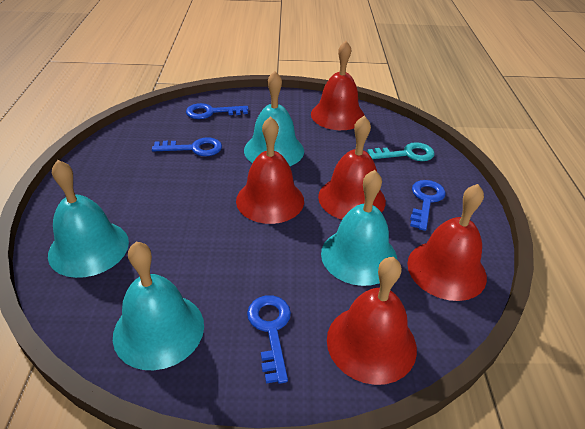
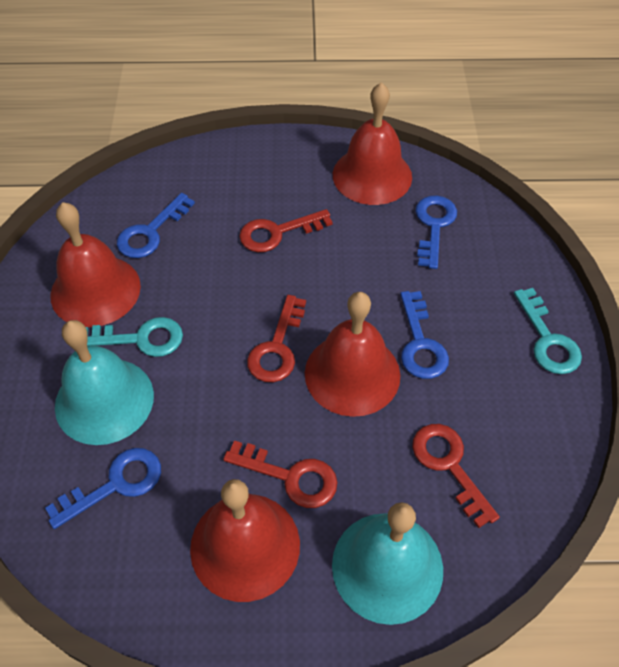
red bell: [236,116,304,224] [311,41,365,130] [318,116,386,219] [327,257,417,385] [407,184,487,301] = 5 -> [50,202,141,327] [190,479,300,602] [305,292,400,417] [333,82,412,205] = 4
red key: none = 0 -> [223,440,338,508] [239,209,333,252] [247,295,306,382] [412,424,500,528] = 4
turquoise bell: [48,160,129,278] [113,241,204,370] [244,71,304,166] [321,170,397,286] = 4 -> [55,320,154,445] [332,502,443,625] = 2
turquoise key: [367,142,435,161] = 1 -> [86,317,183,357] [514,288,582,374] = 2

